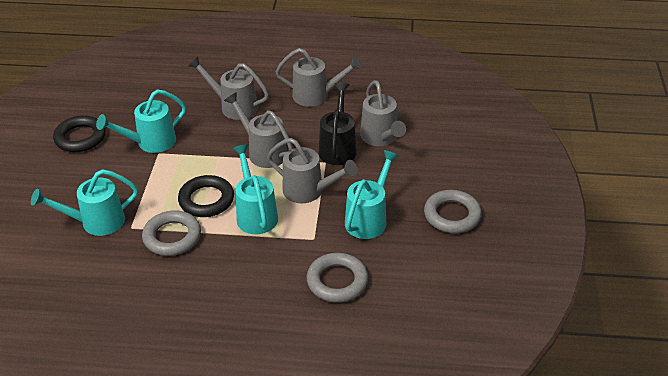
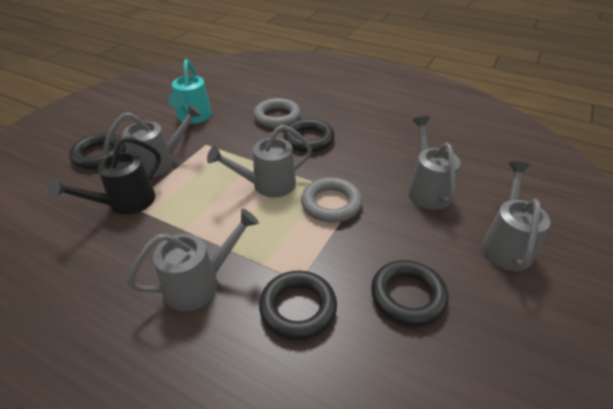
black ring: [53,115,106,152] [178,175,234,217] = 2 -> [69,133,126,169] [259,271,337,340] [284,119,335,152] [371,260,448,327] = 4
grey ring: [142,210,201,256] [306,253,368,303] [424,190,482,233] = 3 -> [253,98,301,128] [301,177,362,223] = 2
turquoise watering can: [31,169,138,236] [96,89,186,153] [232,144,278,234] [345,150,399,239] = 4 -> [168,59,212,124] = 1

